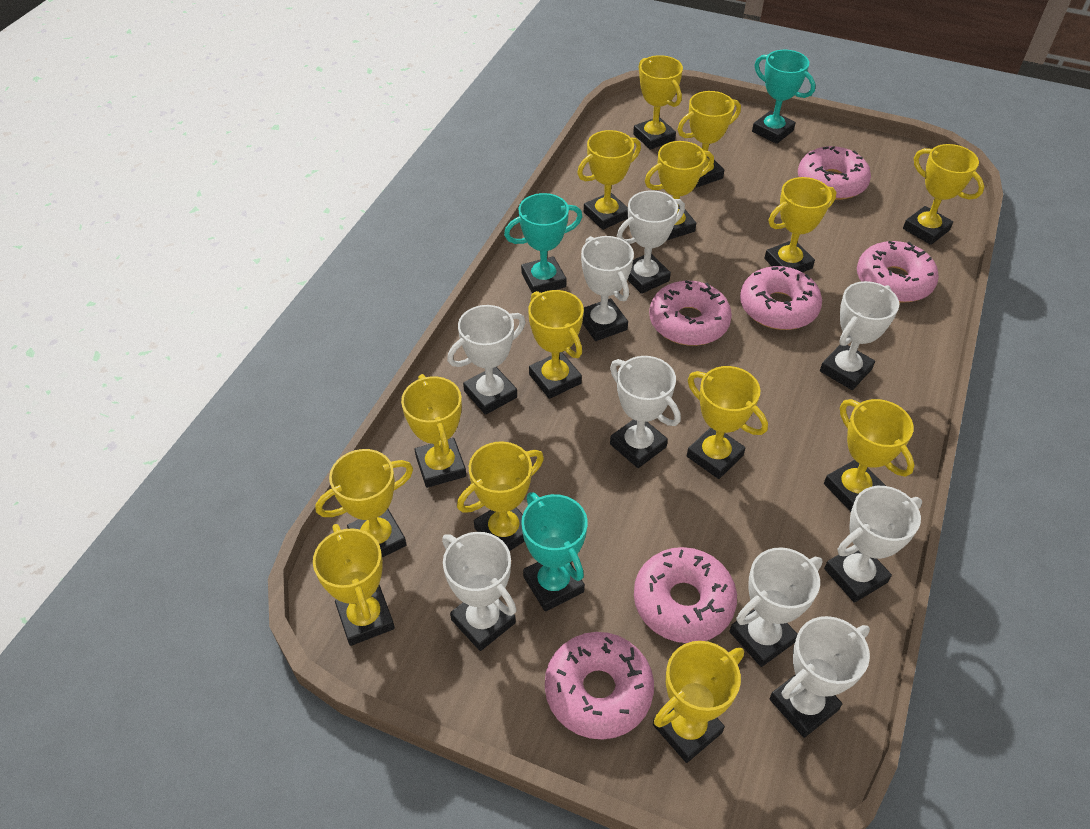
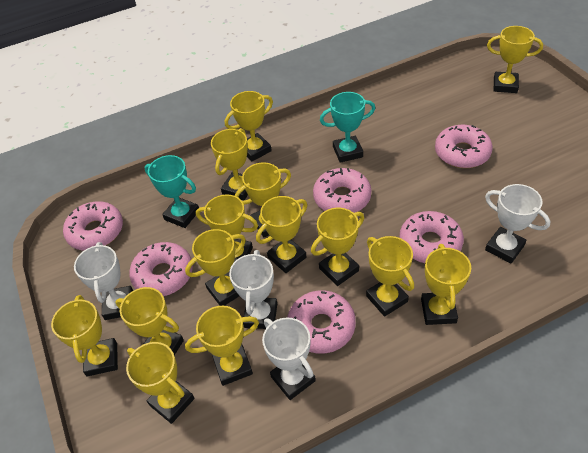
turquoise trophy: [504,193,583,293] [521,492,588,611] [752,50,815,144] = 3 -> [144,155,199,228] [320,92,376,163] = 2
white trophy: [442,532,516,651] [447,305,525,415] [581,236,634,341] [610,356,681,468] [617,190,685,294] [730,548,823,667] [769,616,870,738] [820,281,899,390] [824,486,922,603] = 9 -> [74,242,133,320] [229,250,277,329] [262,318,316,400] [485,184,551,263] = 4

